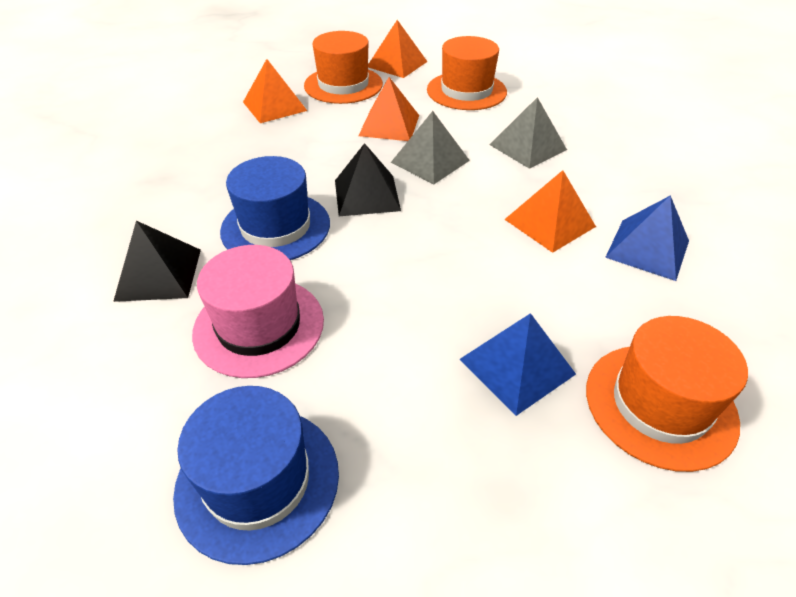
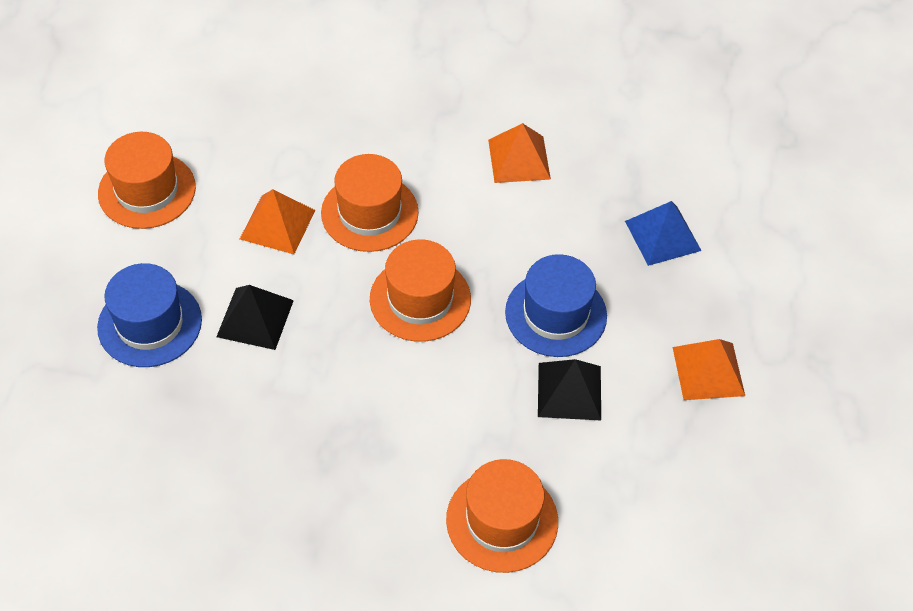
blue pyramid: [460,313,576,416] [605,195,689,281] = 2 -> [625,201,702,266] = 1
grey pyramid: [391,111,470,184] [490,97,567,169] = 2 -> none = 0
orange hat: [304,31,383,104] [427,36,507,110] [586,316,748,472] = 3 -> [98,132,196,229] [321,154,419,252] [370,239,471,342] [446,459,558,573] = 4
orange pyramid: [243,59,307,123] [358,77,419,141] [368,20,427,78] [504,170,596,253] = 4 -> [240,189,315,254] [488,123,551,183] [673,339,745,400] = 3
pink hat: [192,245,324,378] = 1 -> none = 0

